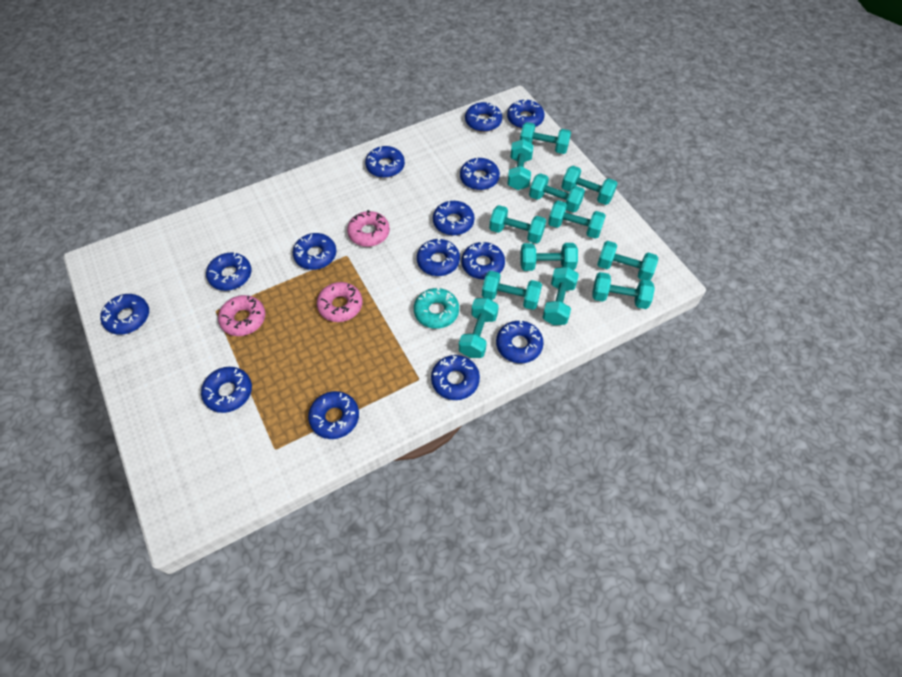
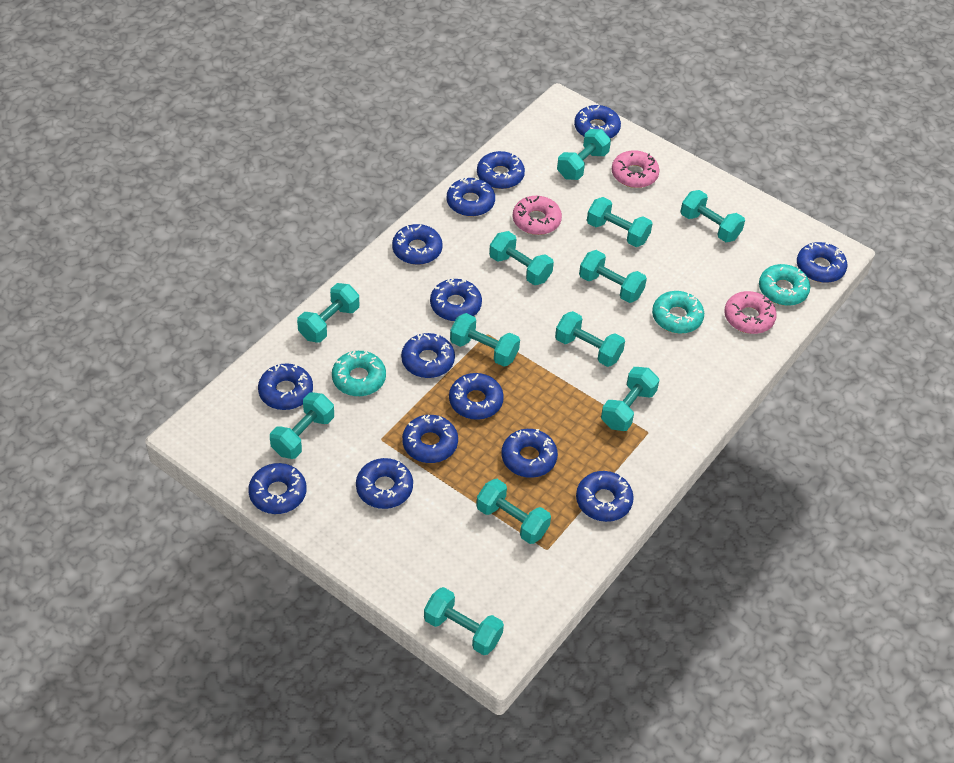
turquoise donut: [414,287,459,329] = 1 -> [332,351,386,396] [652,291,704,334] [759,264,810,306] = 3

